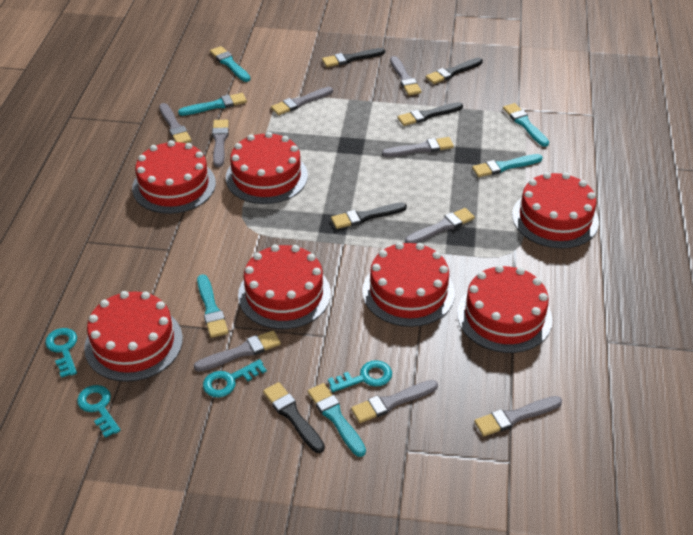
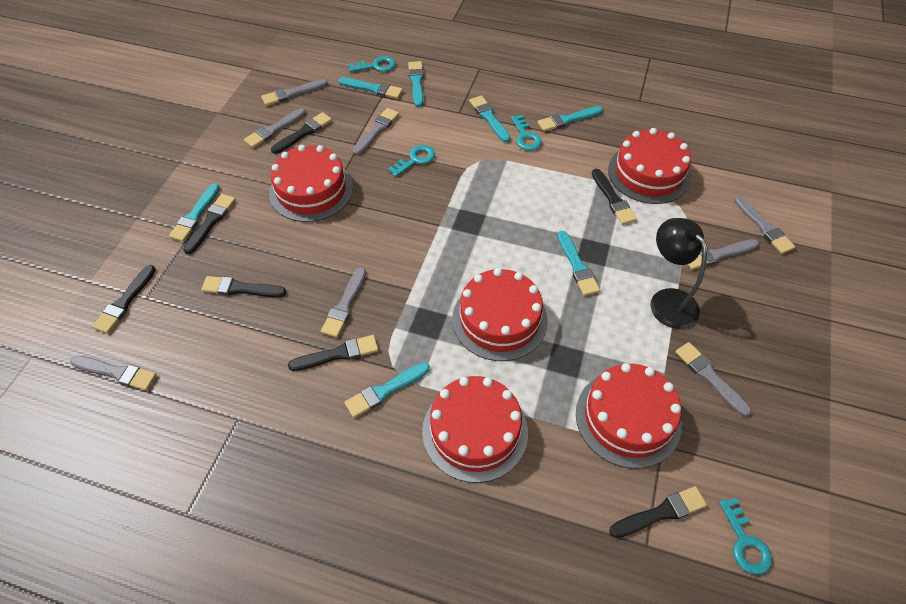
black brush: [263,382,325,453] [322,48,385,67] [331,202,407,229] [397,102,463,126] [426,57,483,84] = 5 -> [92,265,156,334] [183,194,236,254] [201,276,286,297] [271,112,332,154] [288,335,378,371] [592,169,637,225] [609,486,707,538] = 7
black lamp: none = 0 -> [651,218,707,329] = 1
grey brush: [159,103,192,143] [194,330,281,372] [212,120,229,167] [271,87,333,115] [351,380,438,423] [382,137,454,157] [390,56,422,96] [405,208,475,243] [474,396,562,436] = 9 -> [70,356,157,391] [244,108,306,148] [261,79,328,106] [321,267,366,337] [353,108,399,155] [675,342,751,417] [688,239,759,270] [735,196,796,254] = 8
red cake: [84,291,183,382] [132,140,216,214] [226,132,308,204] [238,244,331,329] [362,242,455,327] [457,265,553,353] [512,172,599,249] = 7 -> [269,145,353,222] [422,376,528,483] [452,268,548,361] [576,363,682,469] [608,128,691,204] = 5
turquoise brush: [178,93,247,116] [197,274,228,338] [210,46,251,82] [308,383,366,457] [472,154,543,177] [503,103,549,147] = 6 -> [169,183,220,242] [338,77,403,99] [344,362,430,418] [408,61,424,107] [469,95,510,142] [537,106,603,132] [558,231,600,296] = 7

